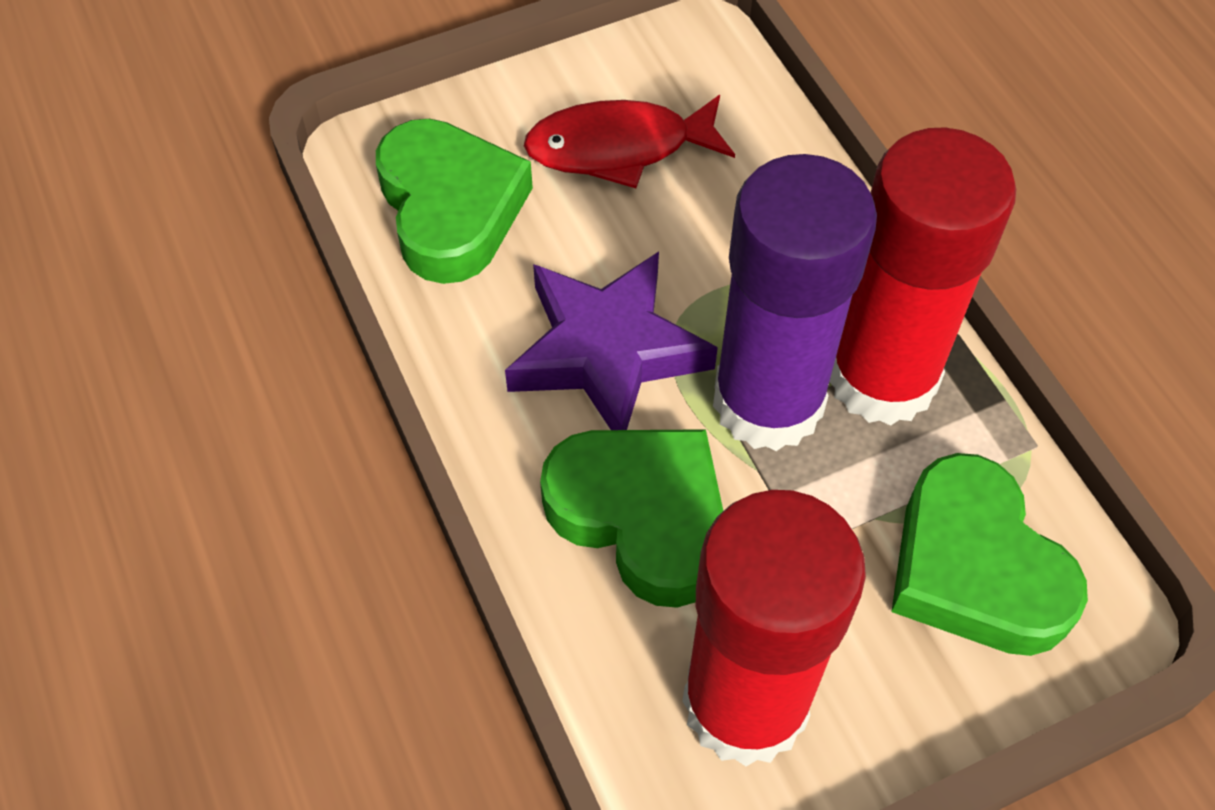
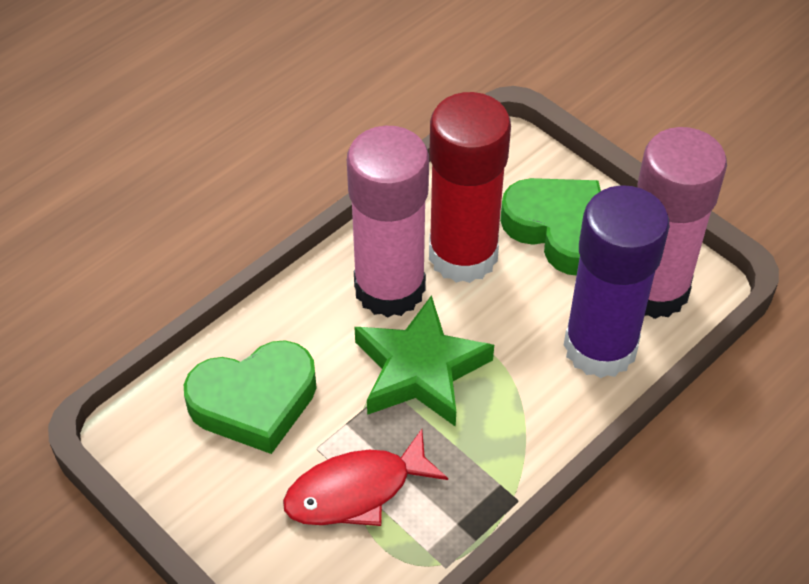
green heart: [376,119,533,284] [540,429,723,608] [892,453,1088,656] = 3 -> [184,340,317,454] [500,178,601,276] = 2
green star: none = 0 -> [354,295,494,427] = 1
pink glue stick: none = 0 -> [347,126,429,318] [637,127,727,319] = 2
purple star: [505,252,718,430] = 1 -> none = 0
red glue stick: [682,490,866,766] [829,128,1016,426] = 2 -> [429,92,511,283] = 1

